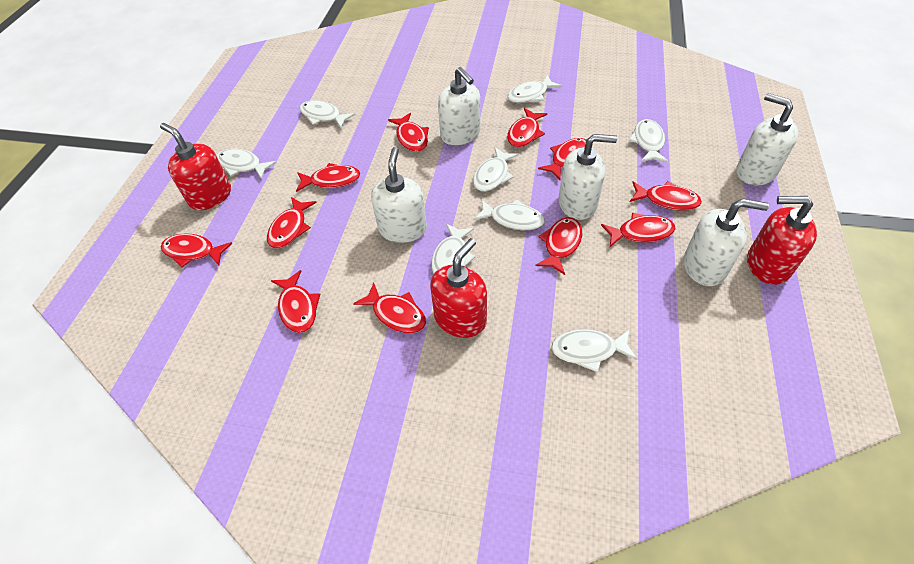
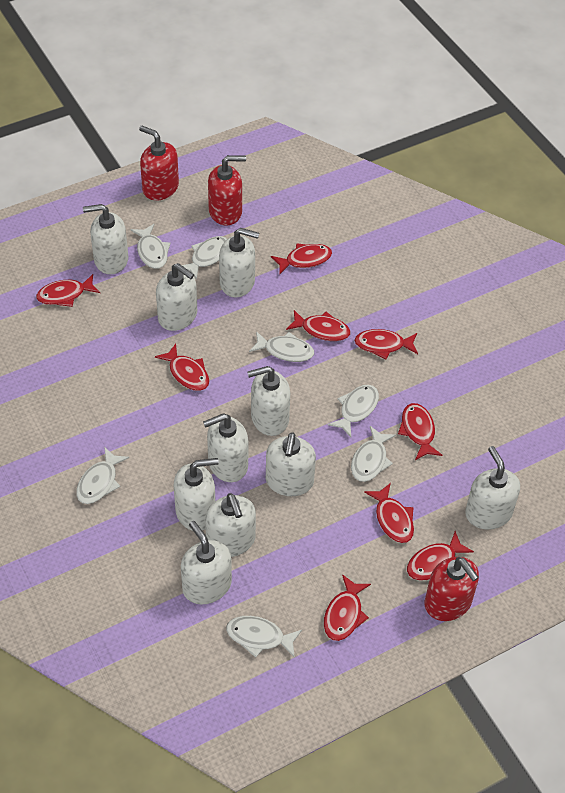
red fish: [161,233,233,268] [267,197,317,248] [271,270,320,333] [296,163,360,192] [353,283,426,333] [388,113,429,152] [507,108,547,148] [535,217,582,275] [538,138,586,180] [601,213,675,247] [630,181,702,211] = 11 -> [36,274,100,307] [155,344,209,391] [271,243,332,275] [286,310,350,341] [324,574,371,641] [354,329,418,359] [364,483,414,543] [398,403,442,460] [407,531,474,581] = 9
white fish: [217,148,277,179] [300,100,355,128] [431,223,475,274] [473,147,518,192] [474,199,545,230] [508,75,562,103] [551,329,638,372] [628,119,669,163] = 8 -> [76,447,129,504] [130,224,170,269] [182,236,227,280] [226,616,302,658] [249,331,314,362] [327,385,379,437] [351,426,396,482] = 7
white soap dispenser: [371,147,427,243] [438,67,480,145] [559,134,617,220] [684,198,769,286] [736,93,798,185] = 5 -> [83,204,128,274] [156,263,197,331] [174,458,219,531] [181,521,232,605] [203,413,248,482] [205,493,256,557] [219,228,259,297] [247,366,290,436] [266,432,316,496] [465,446,520,529] = 10

